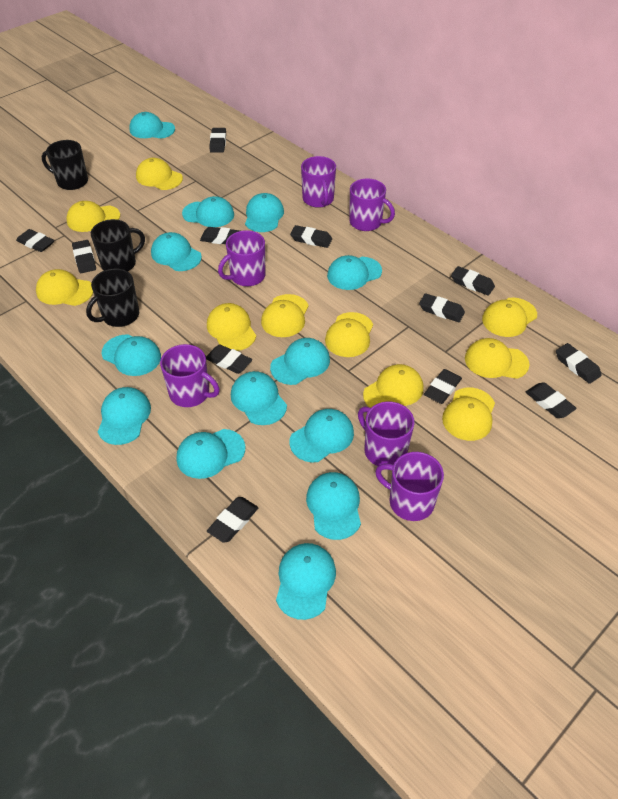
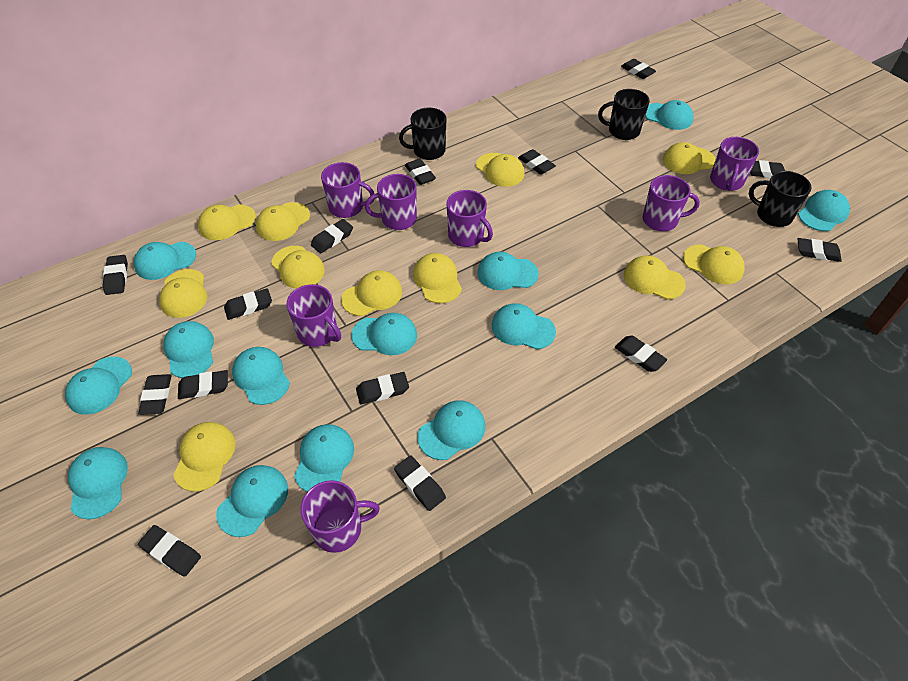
black eraser: [16,229,54,252] [72,240,96,273] [200,227,240,244] [206,344,252,374] [207,497,258,543] [210,128,226,152] [290,225,332,248] [419,293,465,322] [424,369,462,404] [451,266,495,296] [526,382,577,418] [556,343,602,384] = 12 -> [103,255,128,295] [138,374,171,415] [138,525,201,577] [178,370,228,399] [224,288,272,320] [311,219,353,253] [356,372,409,404] [394,455,446,511] [405,159,436,185] [518,149,556,174] [615,335,667,372] [621,59,656,79] [750,160,785,178] [797,238,842,262] = 14
purple mug: [160,344,220,407] [218,230,266,286] [301,156,336,208] [349,179,395,231] [358,401,415,466] [375,452,444,521] = 6 -> [287,284,341,347] [300,480,380,553] [321,162,374,218] [365,174,417,230] [446,190,493,247] [643,175,700,231] [710,137,759,191] = 7
yellow cap: [36,269,93,306] [66,201,120,232] [136,158,183,190] [207,303,256,351] [261,294,309,337] [325,312,373,357] [363,364,424,408] [442,387,495,441] [465,338,529,379] [482,298,537,337] = 10 -> [159,269,208,318] [173,422,236,492] [198,204,256,240] [256,202,310,241] [271,246,325,289] [341,270,402,316] [413,253,462,303] [476,153,525,187] [624,255,686,300] [663,142,716,174] [683,244,745,284] = 11

